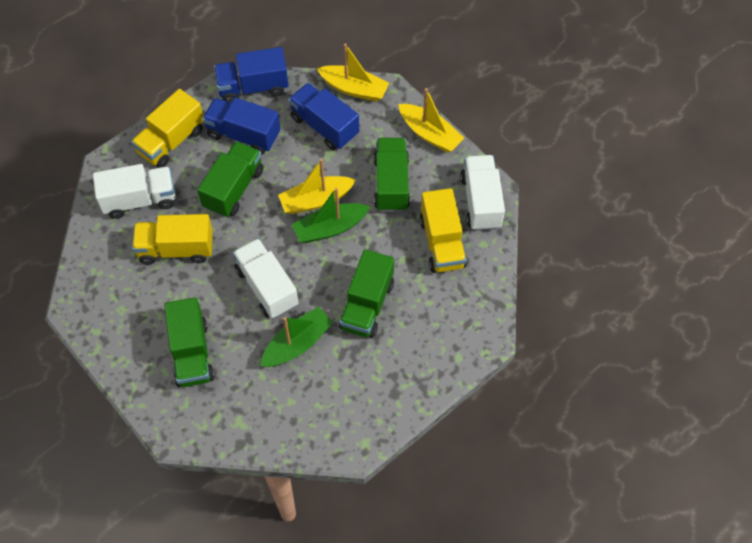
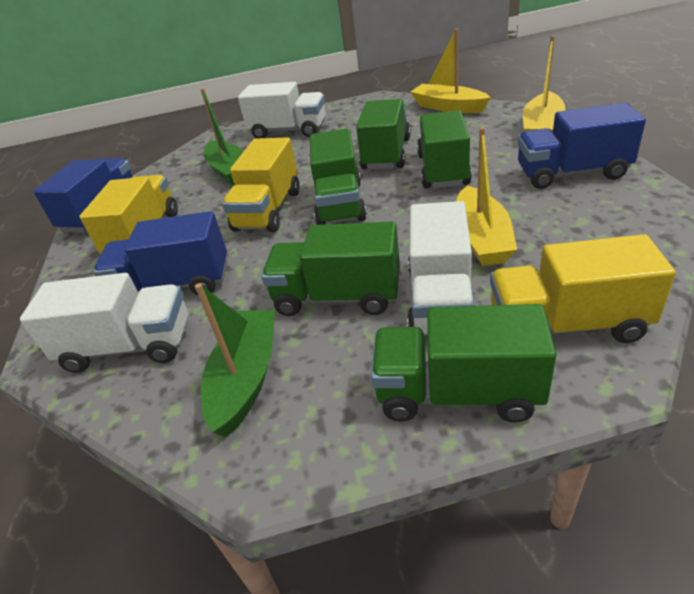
green truck: [164,297,215,387] [197,141,263,218] [339,249,394,338] [374,138,410,212] = 4 -> [261,221,400,316] [310,128,367,225] [356,99,411,169] [371,304,557,423] [417,110,472,188] = 5

